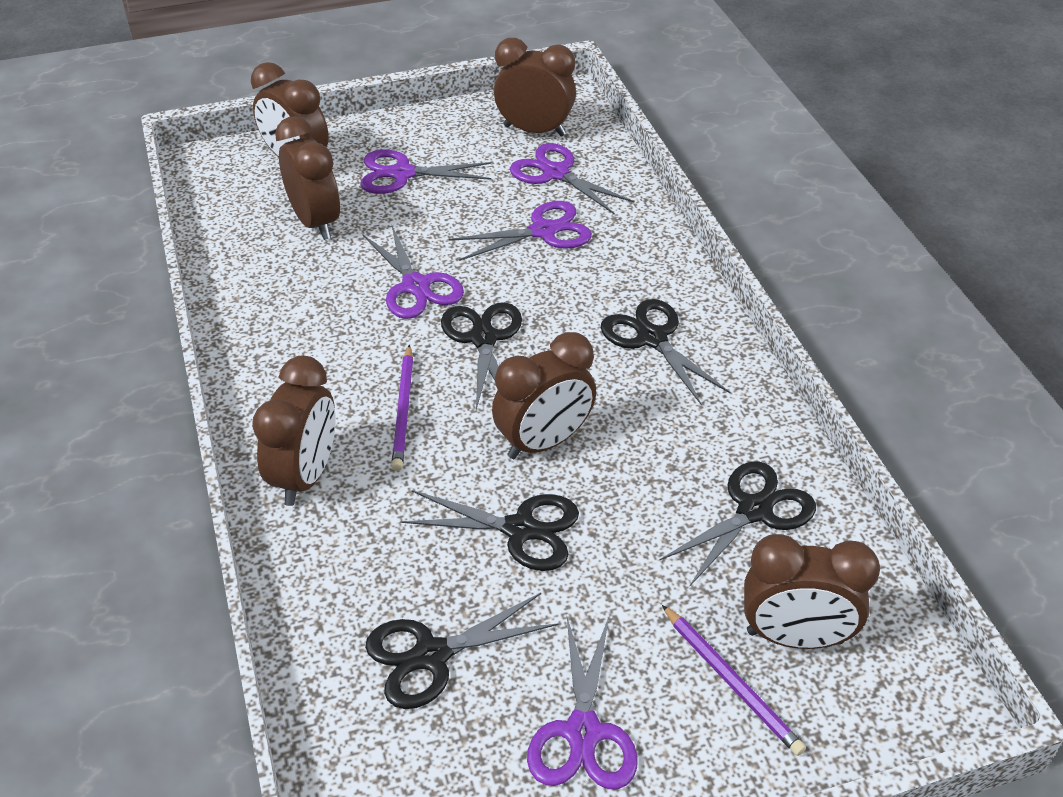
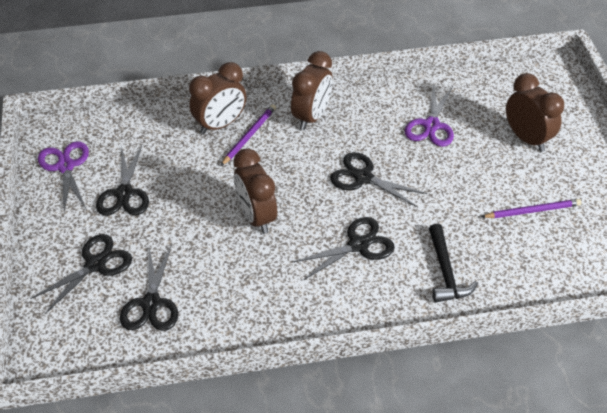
black hammer: none = 0 -> [429,224,478,302] = 1
brown clock: [251,62,329,157] [252,356,336,506] [275,116,340,240] [492,332,596,459] [494,38,576,136] [744,534,880,649] = 6 -> [189,62,246,134] [233,149,277,234] [291,51,333,130] [506,73,564,152] = 4
purple scissors: [360,149,492,194] [362,224,464,319] [449,201,592,261] [510,143,634,215] [527,617,638,790] = 5 -> [38,141,89,212] [405,83,454,147] = 2

